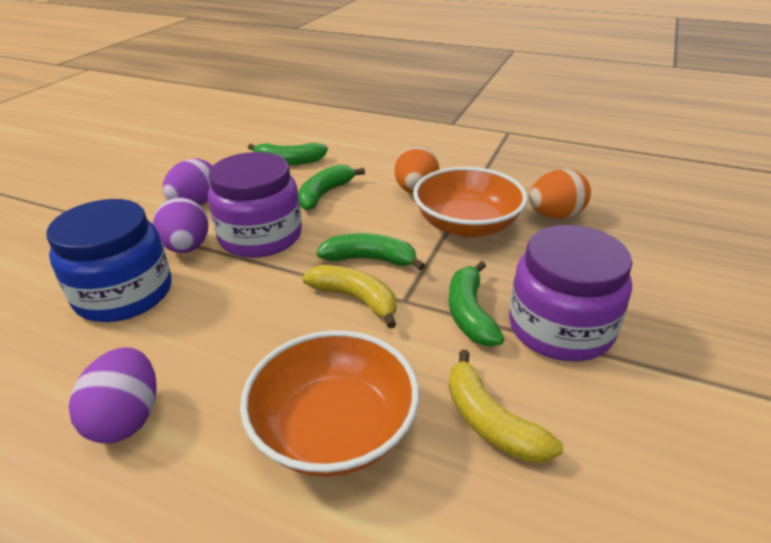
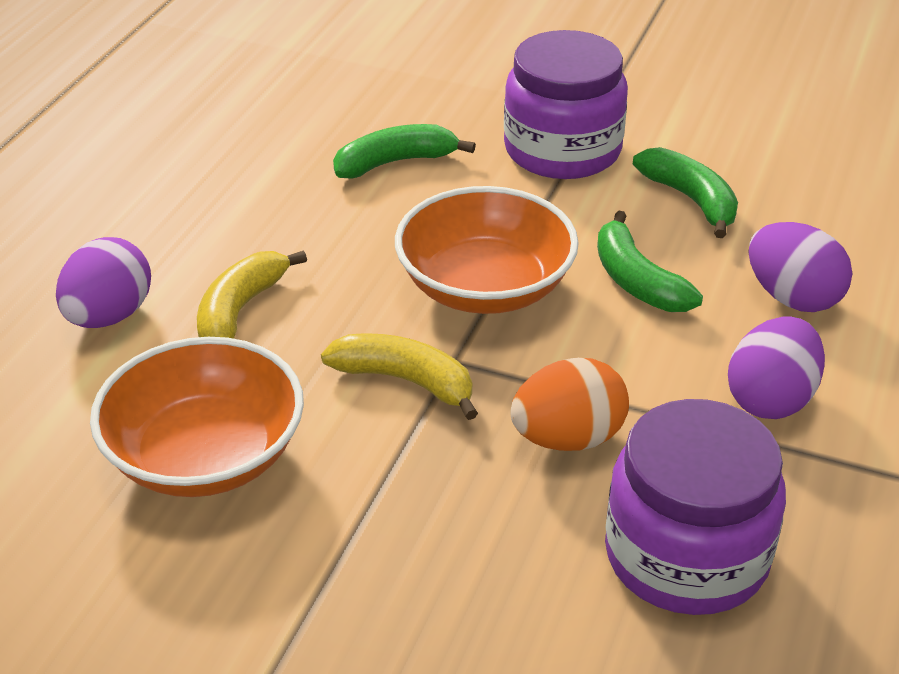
blue jar: [46,199,172,322] = 1 -> none = 0
green banana: [248,143,328,165] [298,164,365,210] [316,233,425,271] [449,261,504,346] = 4 -> [333,124,476,179] [597,211,703,312] [633,147,738,238] = 3
orange egg: [394,146,439,193] [529,169,591,219] = 2 -> [510,358,629,451] = 1

